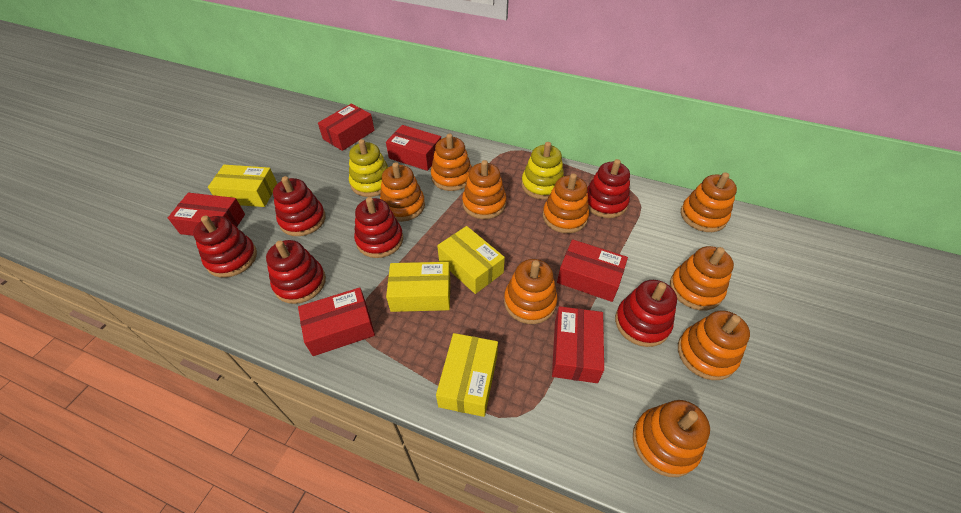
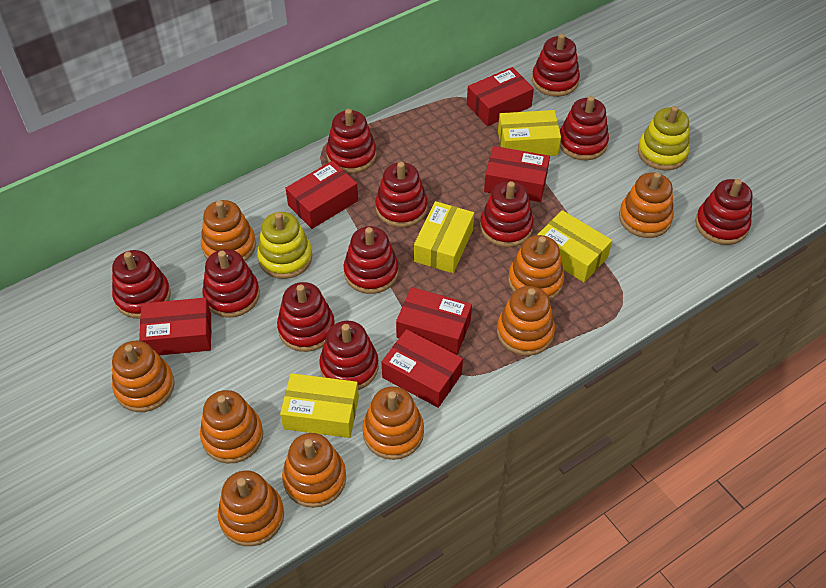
red stacking toy: [193,216,257,278] [266,240,326,304] [273,176,326,236] [354,197,403,258] [587,159,630,218] [615,280,677,347] = 6 -> [112,250,171,319] [202,249,260,318] [277,282,335,352] [319,321,379,390] [326,109,376,173] [343,226,399,294] [375,162,428,228] [480,181,534,247] [532,34,580,97] [560,96,609,160] [695,179,752,245] = 11

